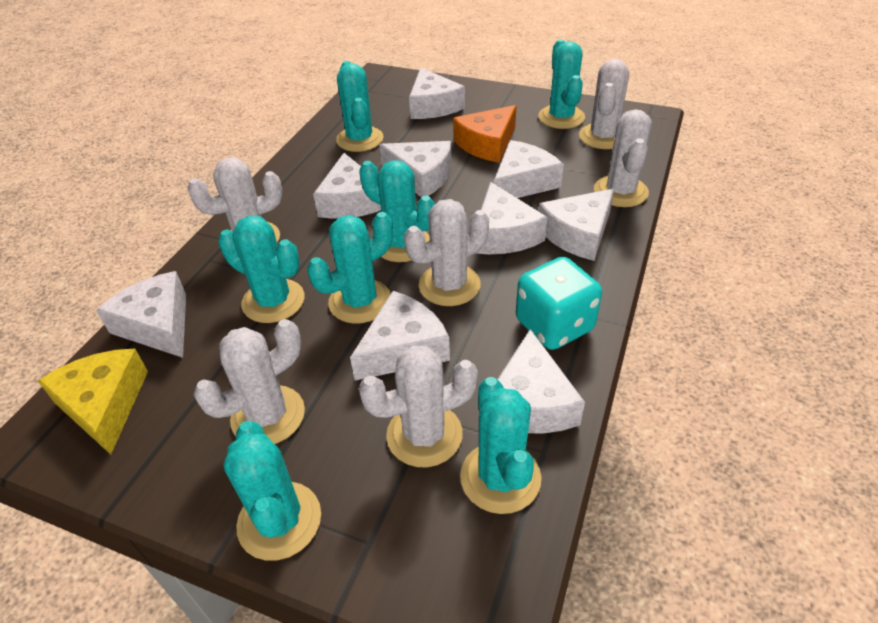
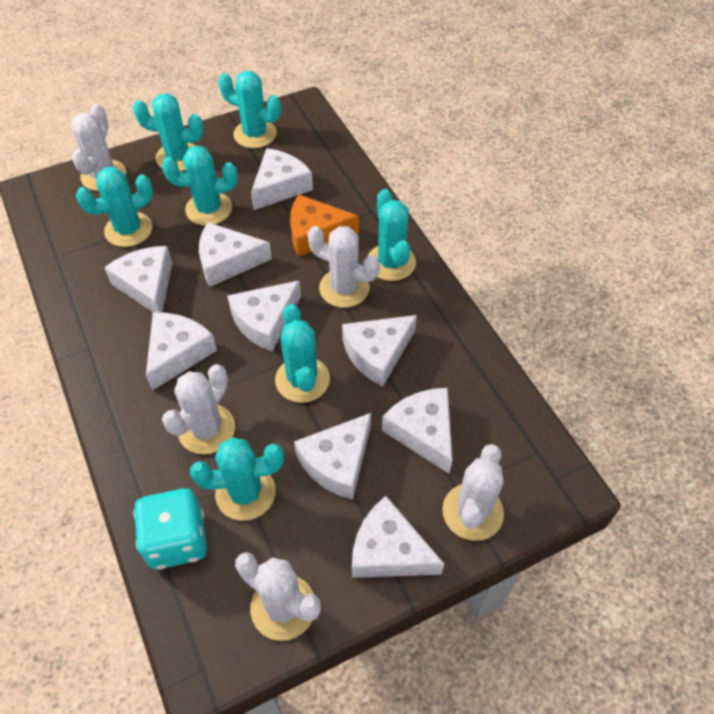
white cactus: [188,157,283,243] [194,319,305,444] [359,346,478,467] [404,199,489,306] [579,59,629,149] [594,109,652,207] = 6 -> [72,104,126,191] [162,364,235,454] [235,552,321,641] [307,226,380,308] [442,444,504,541] = 5
yellow cheese: [38,349,148,455] = 1 -> none = 0

